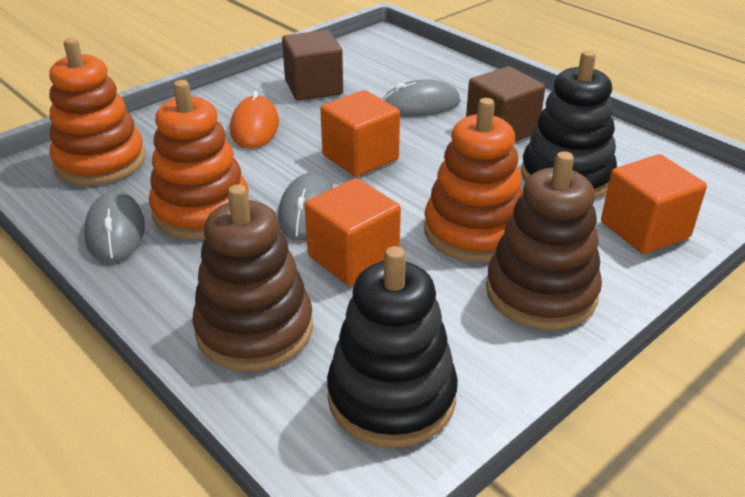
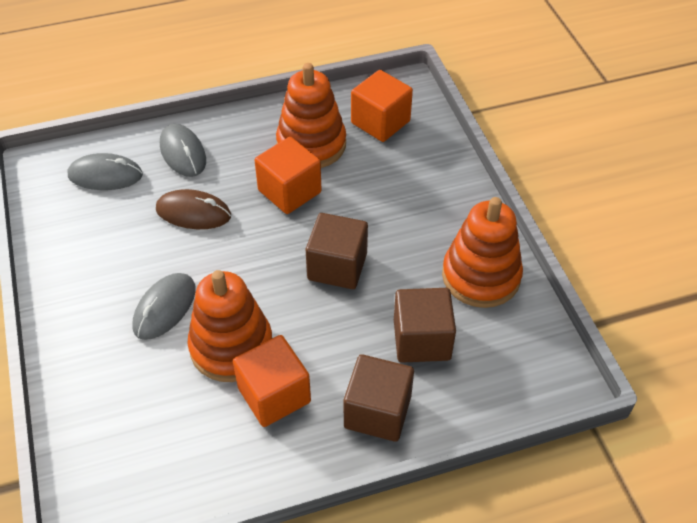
black stacking toy: [327,246,458,448] [521,50,617,199] = 2 -> none = 0
brown cube: [282,30,343,101] [466,66,545,142] = 2 -> [306,213,368,289] [344,354,414,442] [394,288,456,363] = 3
brown mouse: none = 0 -> [156,189,231,229] = 1
brown stacking toy: [192,184,313,371] [486,151,602,330] = 2 -> none = 0
orange mouse: [230,91,279,149] = 1 -> none = 0

